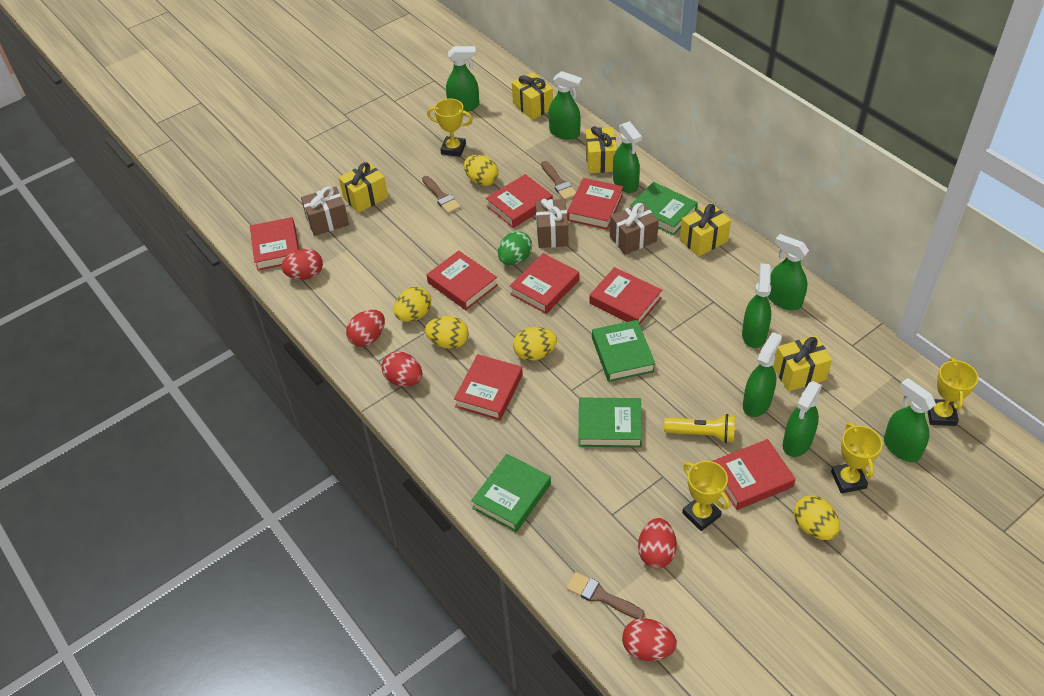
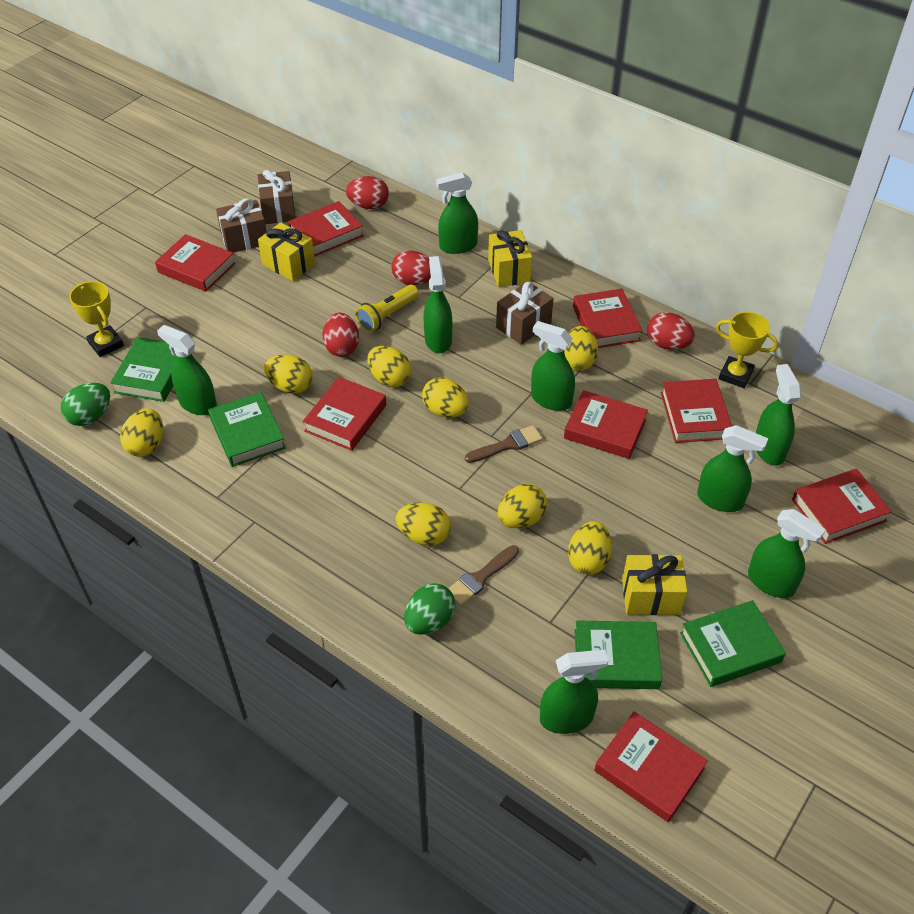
brown brush: [422,176,461,214] [541,161,576,200] [566,572,645,619] = 3 -> [448,545,519,606] [465,425,543,463] = 2
green egg: [498,231,532,265] = 1 -> [61,383,110,426] [404,583,456,635] = 2
red egg: [281,249,323,280] [346,310,385,347] [382,351,422,387] [622,618,677,661] [638,518,677,568] = 5 -> [322,313,359,357] [346,176,389,209] [392,250,431,285] [647,312,695,350] = 4
yellow egg: [394,287,431,322] [425,316,468,349] [464,155,499,186] [513,327,557,361] [794,496,840,540] = 5 -> [120,408,163,457] [264,355,313,394] [367,346,411,387] [396,502,451,546] [422,377,469,418] [497,484,547,529] [564,326,598,371] [568,521,612,575] = 8
yellow gift: [339,162,388,213] [512,72,553,120] [585,126,617,173] [680,203,731,257] [773,335,832,391] = 5 -> [258,222,315,281] [488,230,532,287] [622,554,687,615] = 3
yellow trophy: [427,99,473,157] [682,461,730,531] [831,422,882,494] [927,358,978,426] = 4 -> [69,281,124,357] [716,312,778,388] = 2

